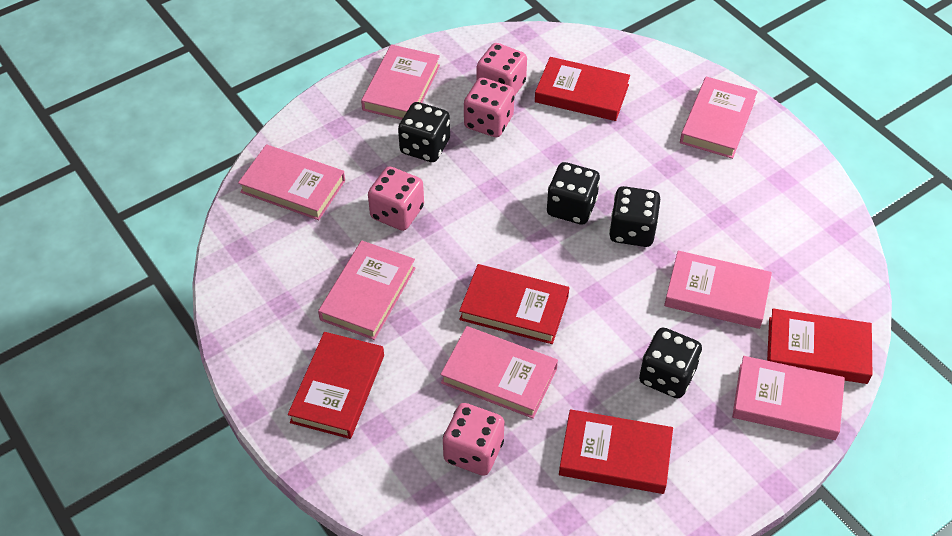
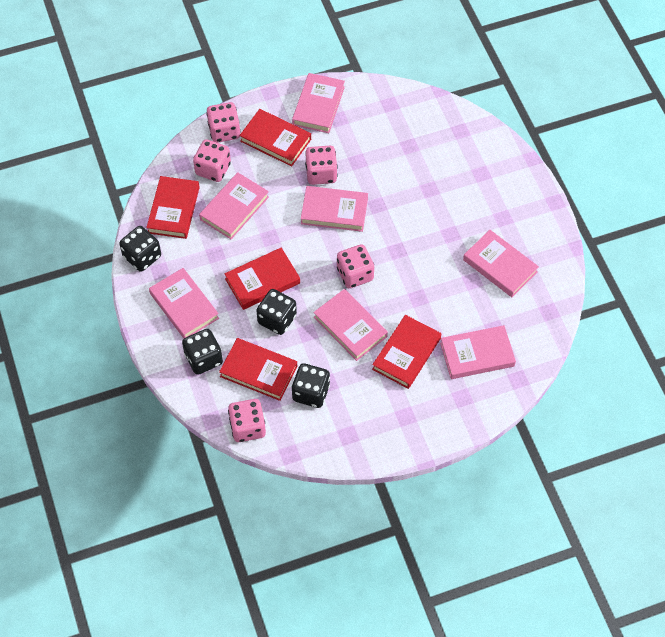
pink dice: [368,166,424,231] [443,403,504,476] [464,77,515,137] [477,43,527,96] = 4 -> [193,139,231,182] [206,102,241,143] [228,399,266,442] [305,146,338,185] [337,244,374,288] = 5

